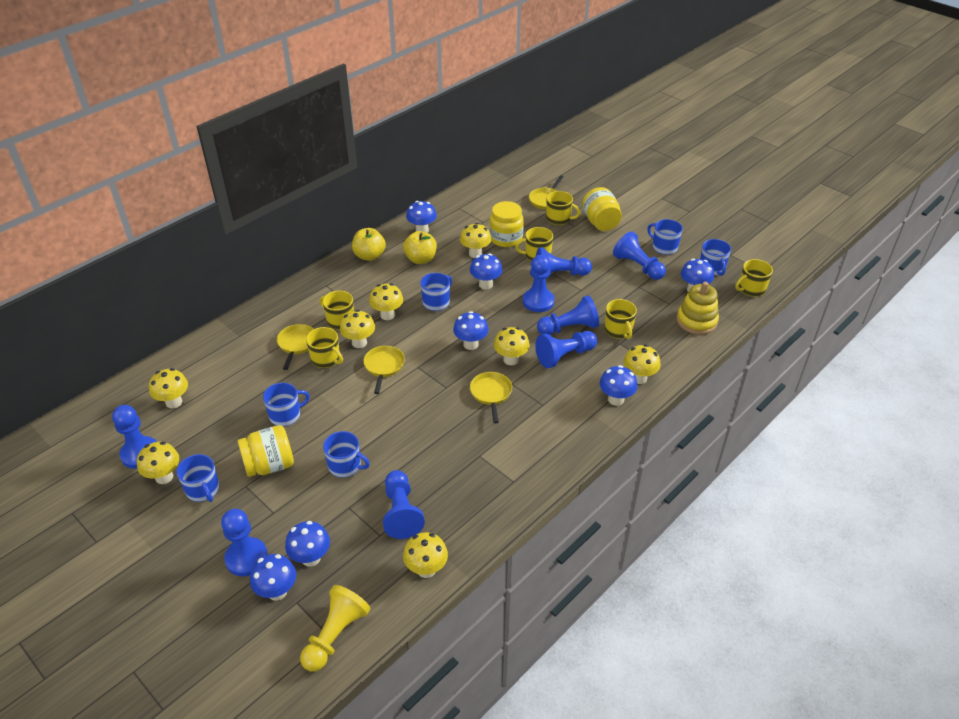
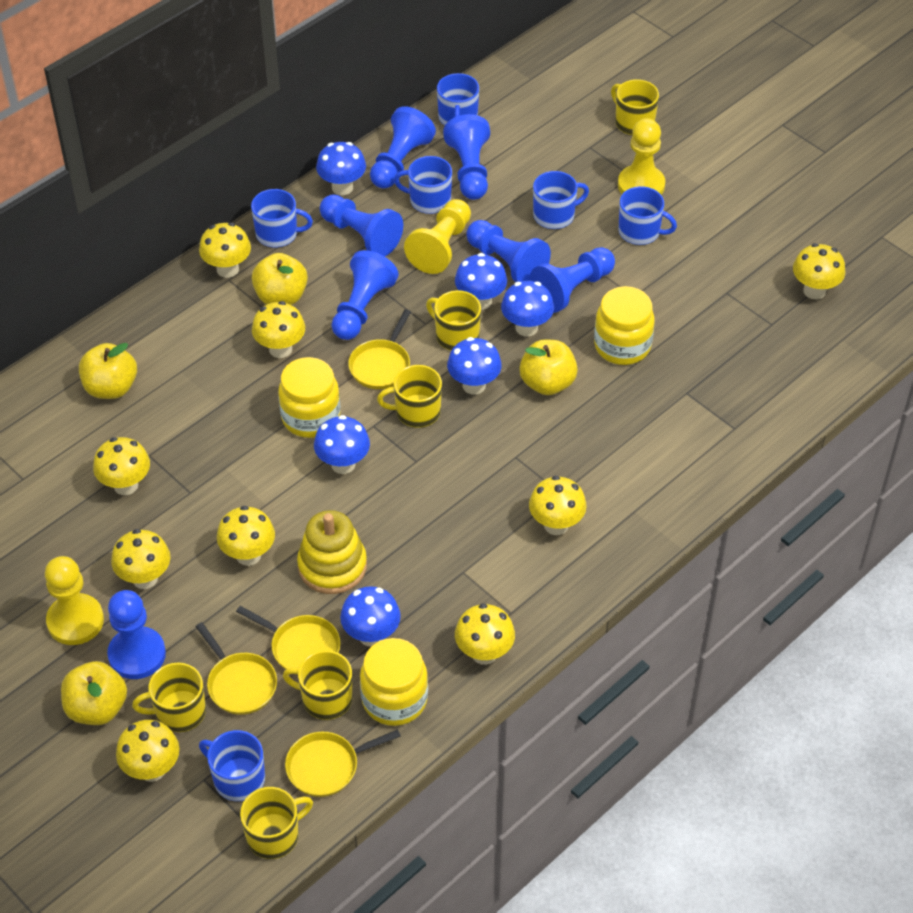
blue mushroom: [250,554,296,600] [285,521,330,567] [406,201,437,233] [453,311,489,350] [470,253,503,289] [600,365,637,406] [681,259,714,292] = 7 -> [314,415,370,474] [316,142,366,195] [340,586,401,647] [447,337,502,395] [455,253,507,310] [501,281,554,336] = 6
blue pawn: [112,405,157,469] [221,509,268,576] [383,470,425,539] [523,255,554,312] [535,331,597,368] [536,247,592,276] [537,295,599,335] [613,231,666,280] = 8 -> [107,590,166,679] [320,194,403,257] [332,250,399,340] [370,106,436,189] [443,114,490,200] [466,220,551,282] [530,247,615,313] = 7
yellow apple: [352,228,386,261] [403,231,437,264] = 2 -> [61,661,127,725] [79,343,137,399] [252,253,308,305] [519,339,578,395] = 4
yellow mushroom: [137,442,179,484] [149,368,188,408] [340,310,375,348] [369,284,403,320] [403,532,448,578] [460,223,491,258] [494,327,530,365] [623,345,660,384] = 8 -> [93,437,150,495] [111,529,170,589] [116,720,179,782] [199,223,251,278] [217,506,275,566] [252,301,305,358] [455,603,515,665] [529,476,587,535] [793,243,845,299] = 9
yellow pawn: [300,585,371,672] = 1 -> [45,556,104,645] [404,199,471,274] [618,118,665,195] = 3

